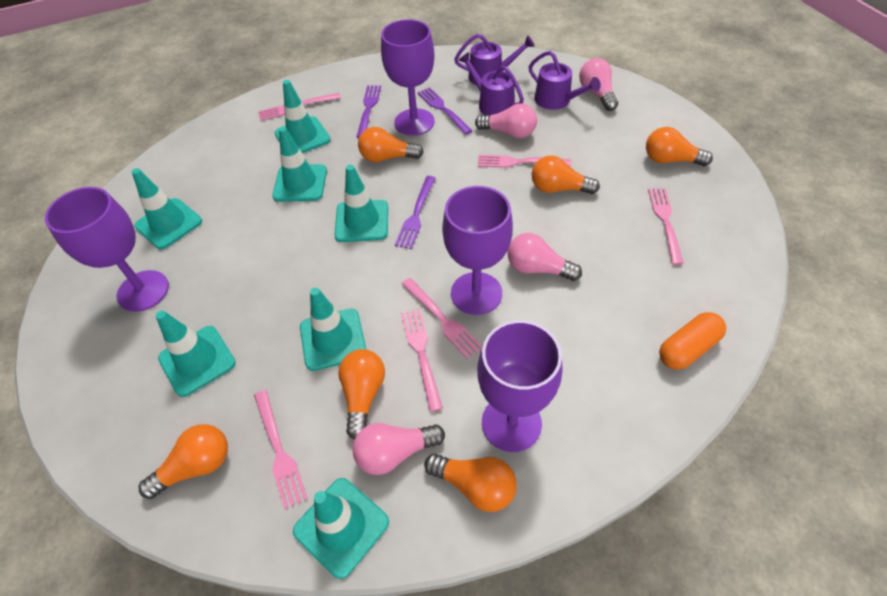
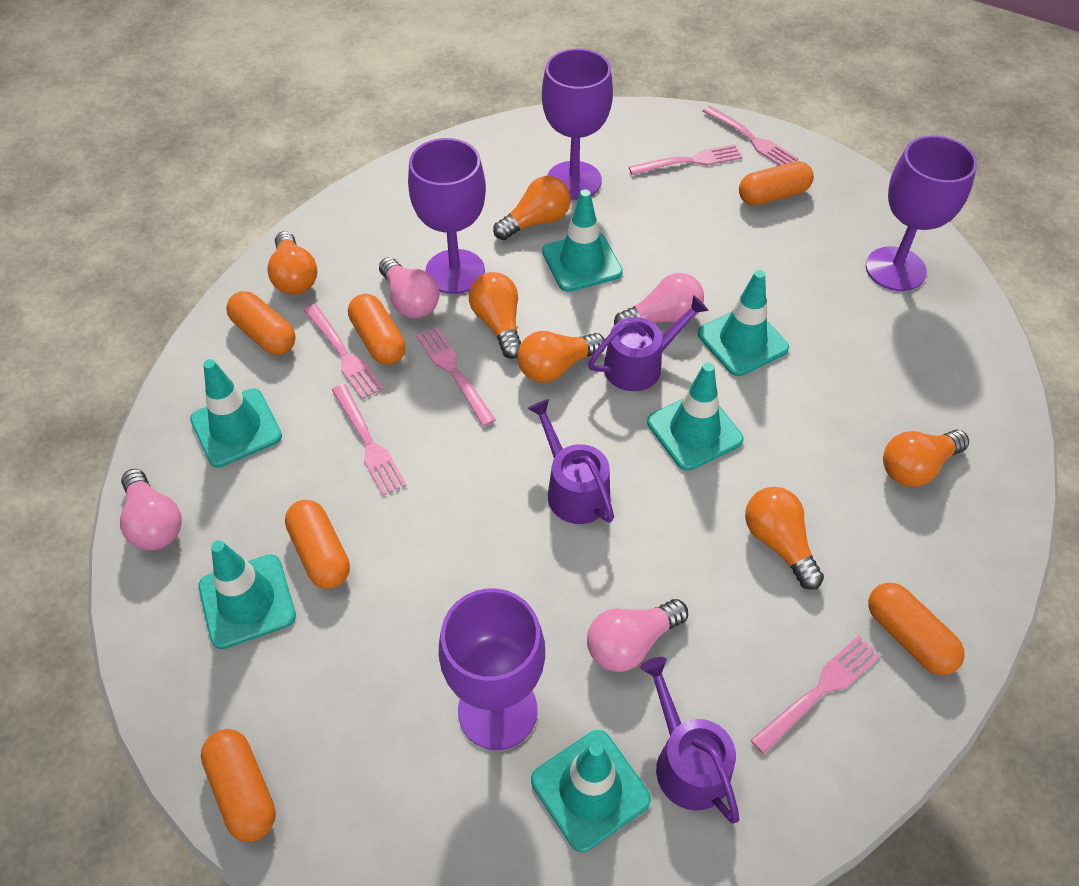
orange capsule: [659,312,726,370] = 1 -> [201,729,276,842] [226,291,296,355] [285,500,350,589] [348,294,406,365] [739,161,814,206] [868,583,965,675] = 6
purple fork: [356,85,381,138] [395,176,436,249] [417,87,472,135] = 3 -> none = 0
turquoise traffic cone: [132,168,202,249] [156,311,236,397] [272,127,327,202] [275,80,331,153] [293,478,389,579] [300,287,366,371] [335,165,388,242] = 7 -> [190,359,282,467] [198,540,296,649] [531,730,651,852] [542,189,623,292] [647,362,743,471] [698,270,789,376] = 6

